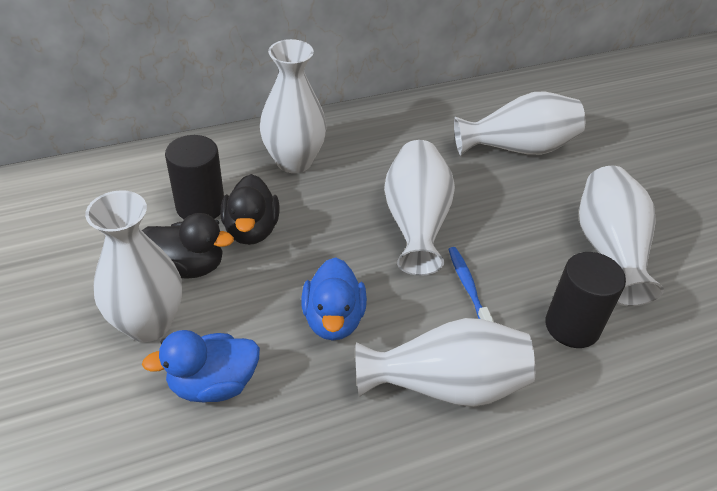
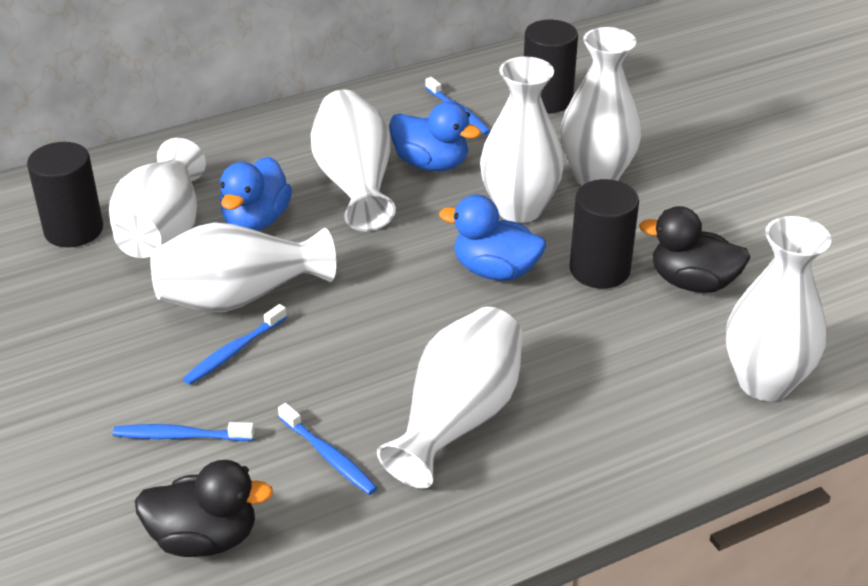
black cylinder: [165,135,224,219] [545,252,626,348] = 2 -> [27,142,103,247] [524,20,578,113] [570,179,639,289] = 3
blue duck: [142,330,260,402] [301,257,367,341] = 2 -> [220,157,292,231] [389,102,481,171] [439,195,546,281] = 3
blue toothbrush: [448,247,494,322] = 1 -> [113,422,255,441] [183,304,287,385] [278,403,377,495] [425,77,491,135] = 4
white vase: [85,190,182,342] [260,39,327,173] [355,318,535,407] [384,140,455,276] [454,92,585,155] [579,166,664,306] = 6 -> [109,138,206,258] [150,222,336,312] [311,89,396,231] [377,307,523,488] [480,56,564,223] [560,27,642,185] [726,216,831,401] = 7

